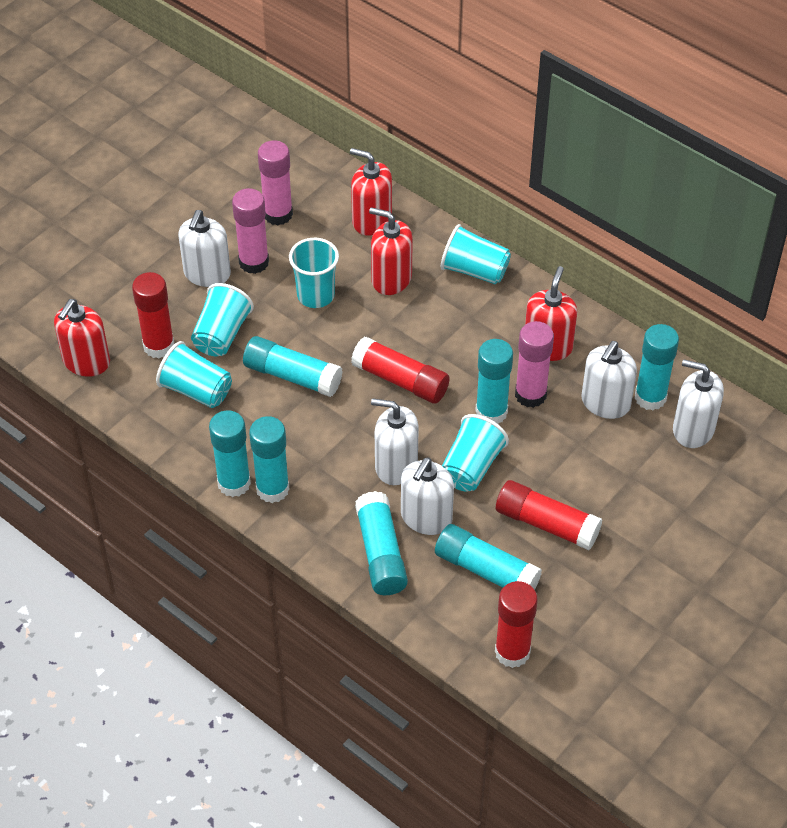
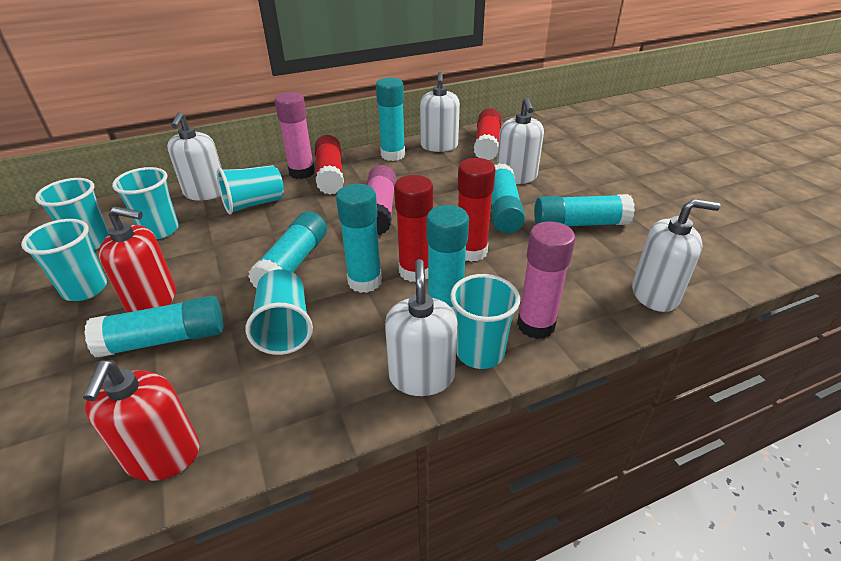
red soap dispenser: [54,299,110,377] [350,148,392,236] [369,207,413,295] [525,266,578,361] = 4 -> [83,360,200,481] [99,206,176,313] = 2
turquoise cup: [156,341,232,408] [191,283,254,356] [289,238,339,308] [441,224,511,285] [442,414,509,492] = 5 -> [21,219,107,301] [35,178,109,250] [112,167,179,239] [217,165,284,215] [245,269,313,355] [450,274,520,369] = 6

